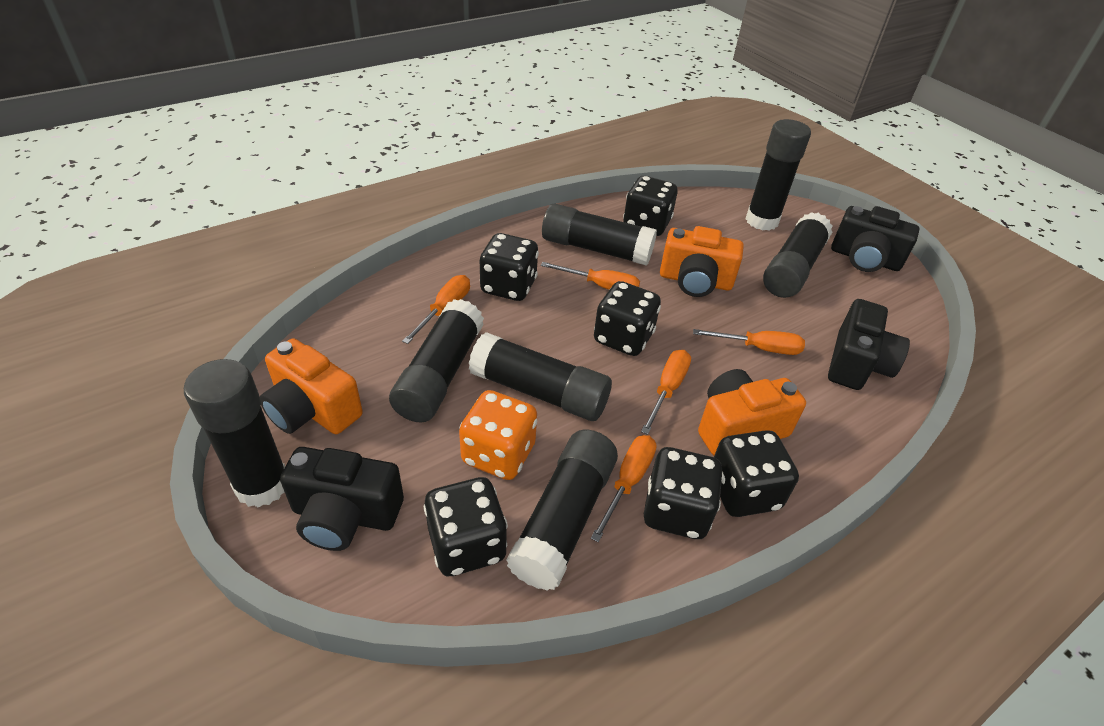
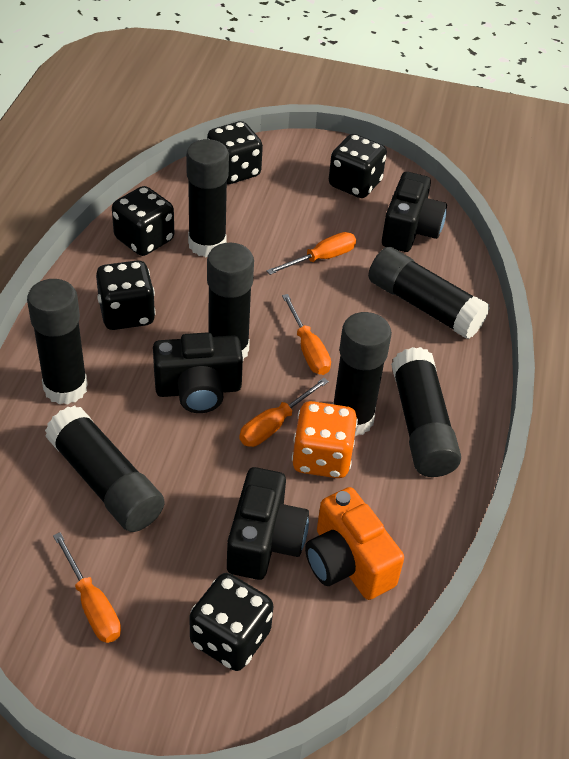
black dice: [424,477,508,576] [480,233,539,301] [594,281,661,356] [623,176,678,236] [644,447,723,539] [714,430,799,517] = 6 -> [96,260,156,330] [112,186,174,256] [189,573,273,671] [207,121,263,184] [329,134,387,198] = 5
orange camera: [260,339,363,434] [660,226,744,297] [698,369,806,456] = 3 -> [305,487,404,600] = 1
orange screwdriver: [402,275,470,344] [541,262,640,290] [591,435,657,542] [641,350,691,435] [693,329,805,355] = 5 -> [53,532,121,643] [239,378,329,447] [267,232,356,275] [282,294,331,375] = 4

